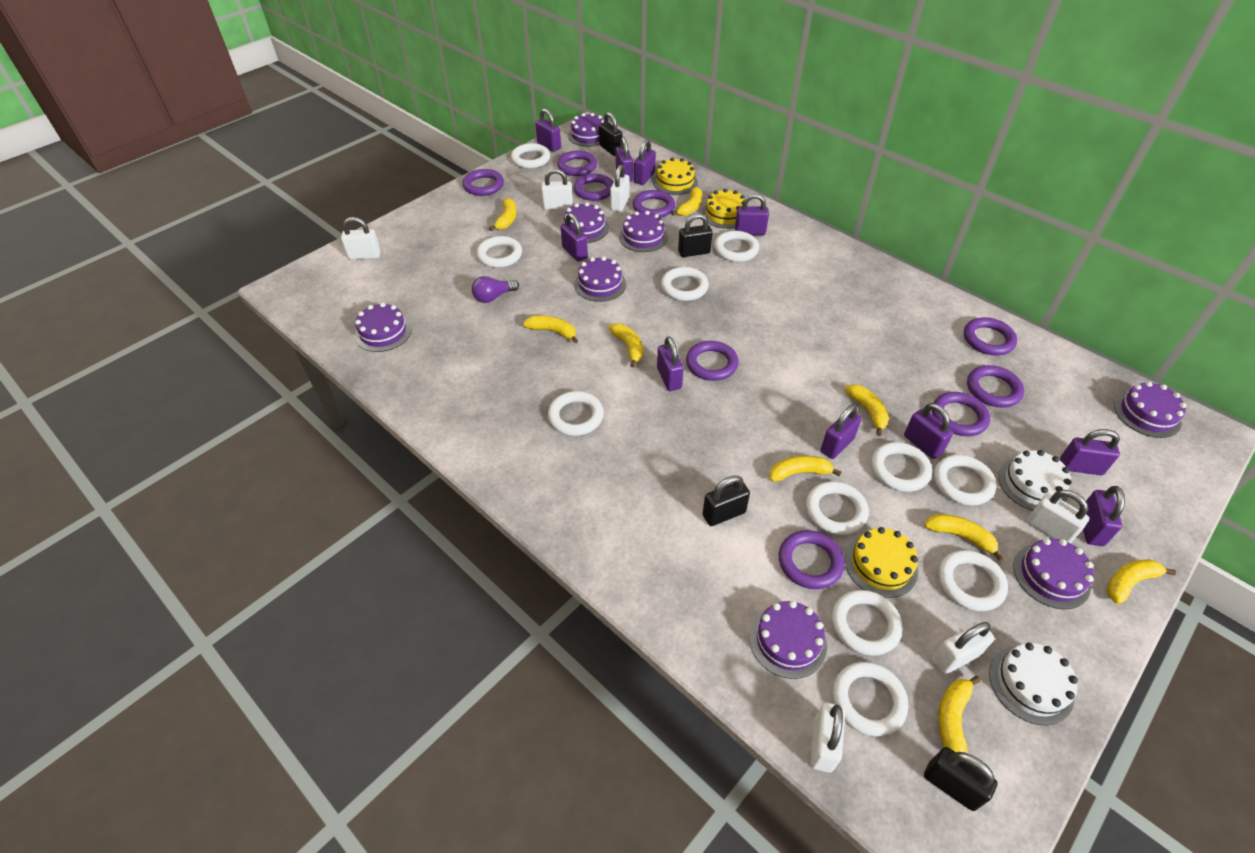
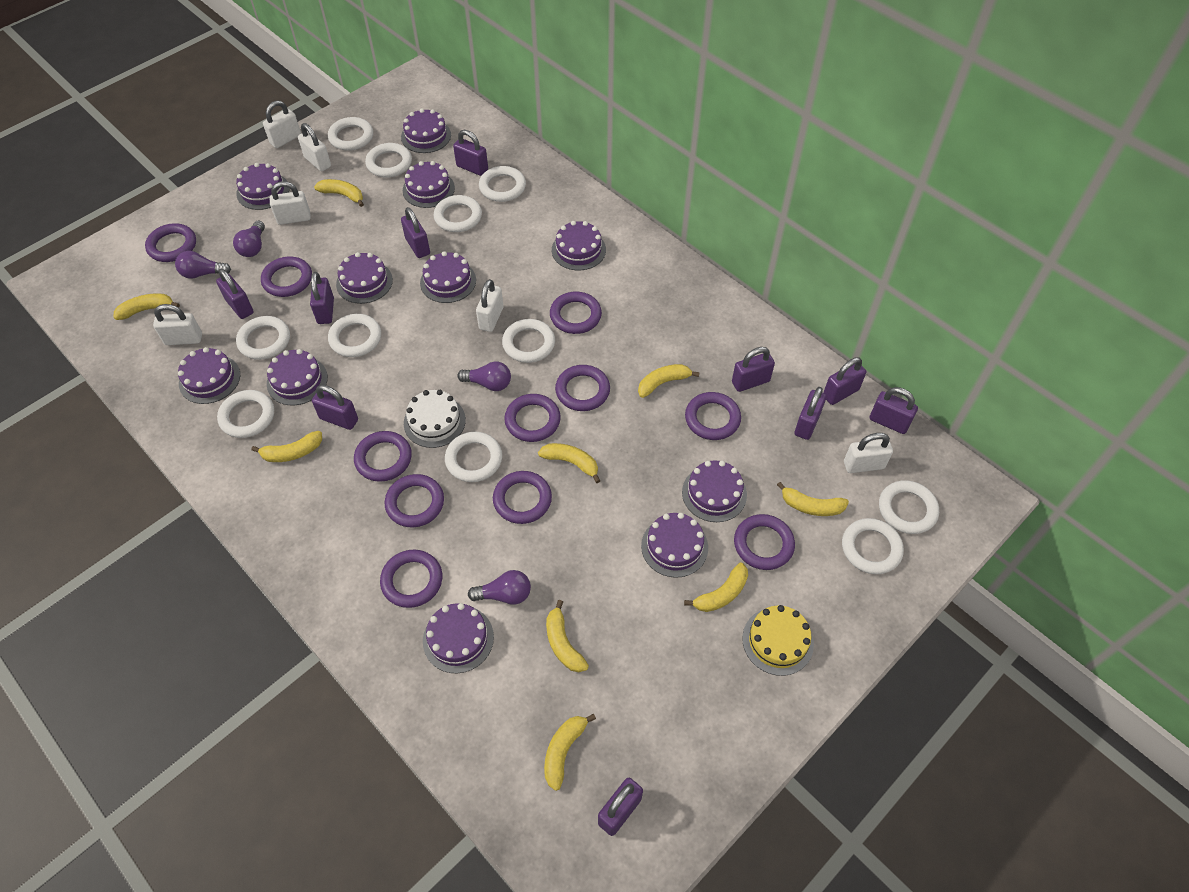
black padlock: [599,112,622,156] [678,214,713,257] [703,476,750,526] [924,747,998,811] = 4 -> none = 0
purple cake: [355,303,411,352] [562,202,609,243] [568,113,604,147] [574,256,626,302] [619,211,668,252] [749,601,827,679] [1013,538,1094,609] [1114,381,1186,438] = 8 -> [178,347,240,404] [236,163,289,210] [267,349,328,406] [336,252,393,304] [401,108,451,153] [403,161,455,208] [420,251,476,303] [423,603,494,673] [552,221,606,270] [641,513,708,578] [682,460,747,522] = 11
purple light bulb: [472,276,519,303] = 1 -> [175,251,231,279] [233,221,265,257] [458,361,511,391] [468,570,531,605] = 4
purple ring: [462,169,504,196] [557,151,597,176] [574,174,613,201] [633,190,675,218] [686,341,739,381] [779,530,845,589] [932,392,990,436] [964,317,1017,355] [967,365,1024,408] = 9 -> [145,223,196,262] [261,257,312,297] [354,431,412,482] [380,550,442,608] [385,474,444,527] [493,471,552,524] [504,394,561,442] [550,292,602,334] [555,365,610,411] [685,392,741,440] [734,514,795,570] = 11
white cake: [989,643,1078,725] [998,450,1071,511] = 2 -> [404,390,466,448] = 1
yellow cake: [653,158,698,195] [702,189,745,229] [845,527,918,598] = 3 -> [742,605,814,676] = 1

